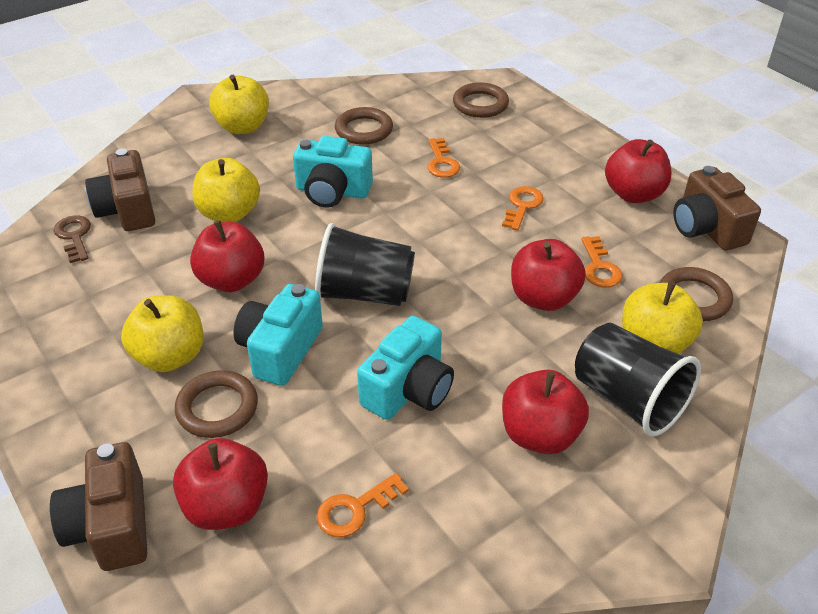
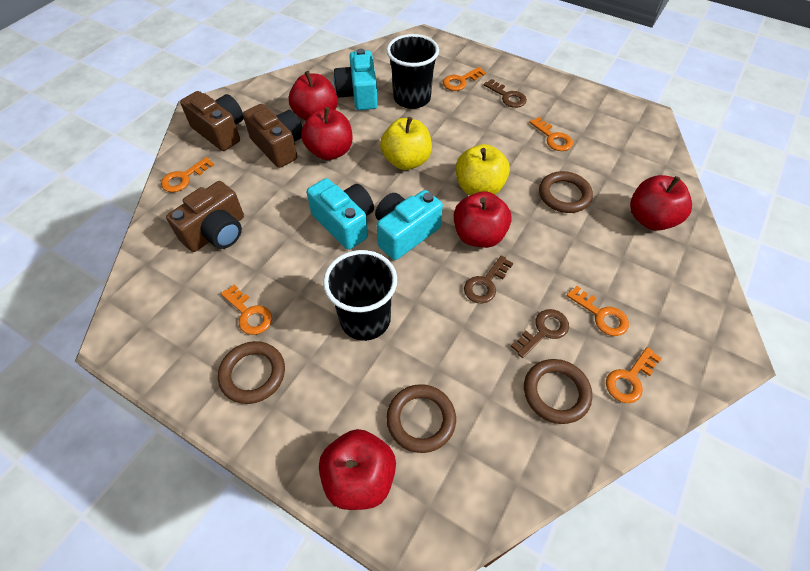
brown key: [54,215,91,263] = 1 -> [464,256,513,304] [484,79,527,108] [511,309,569,358] = 3
orange key: [317,473,409,537] [427,138,460,178] [502,186,544,230] [582,236,622,287] = 4 -> [161,157,214,192] [221,285,272,335] [443,67,486,91] [530,117,573,151] [566,286,629,336] [606,347,662,403] = 6
yellow apple: [121,295,203,372] [192,158,260,222] [209,75,269,134] [622,282,703,354] = 4 -> [380,117,432,170] [456,144,510,195] = 2

